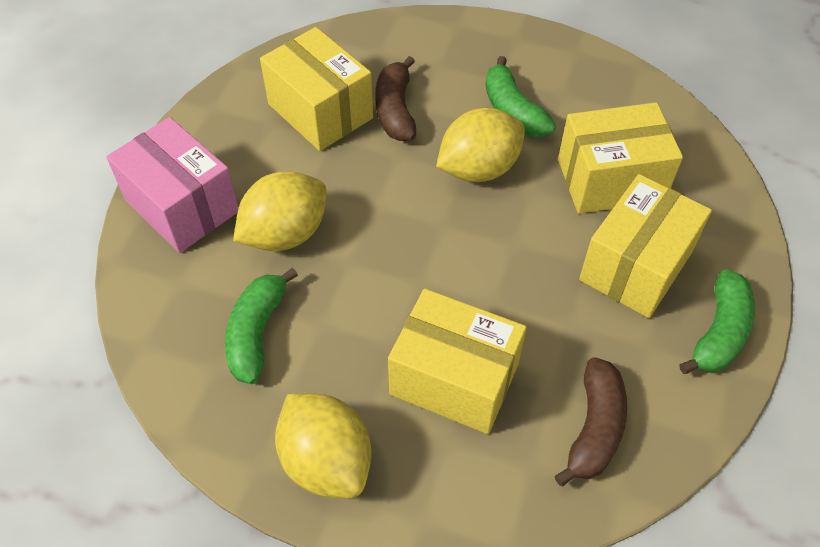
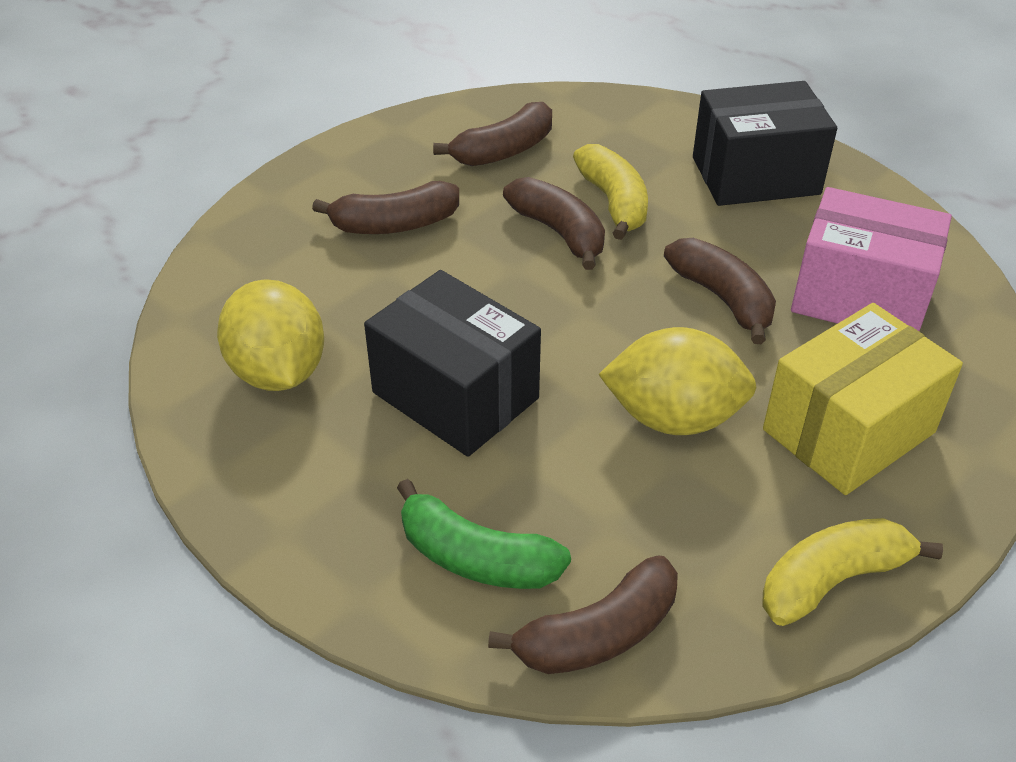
black box: none = 0 -> [364,270,541,457] [693,81,837,206] = 2
brown banana: [375,56,416,141] [554,357,627,486] = 2 -> [312,181,459,234] [433,102,552,166] [488,555,678,674] [503,177,605,270] [664,238,776,344] = 5
green banana: [225,267,298,384] [486,56,556,137] [679,269,755,374] = 3 -> [397,479,571,589] = 1
yellow banana: none = 0 -> [573,144,648,240] [762,518,943,626] = 2
yellow box: [260,27,373,151] [388,289,526,434] [558,102,683,214] [579,174,712,318] = 4 -> [763,303,963,495] = 1
yellow lemon: [233,171,327,251] [275,394,371,498] [436,108,525,182] = 3 -> [217,280,324,391] [598,327,757,435] = 2

